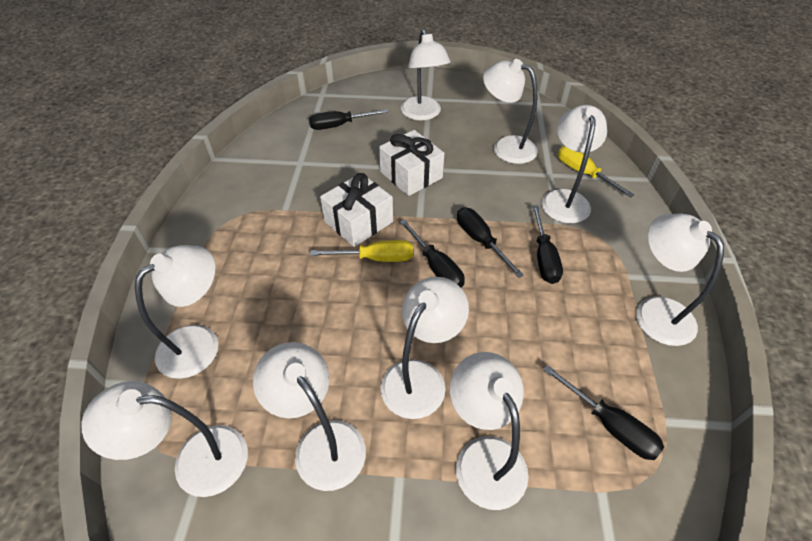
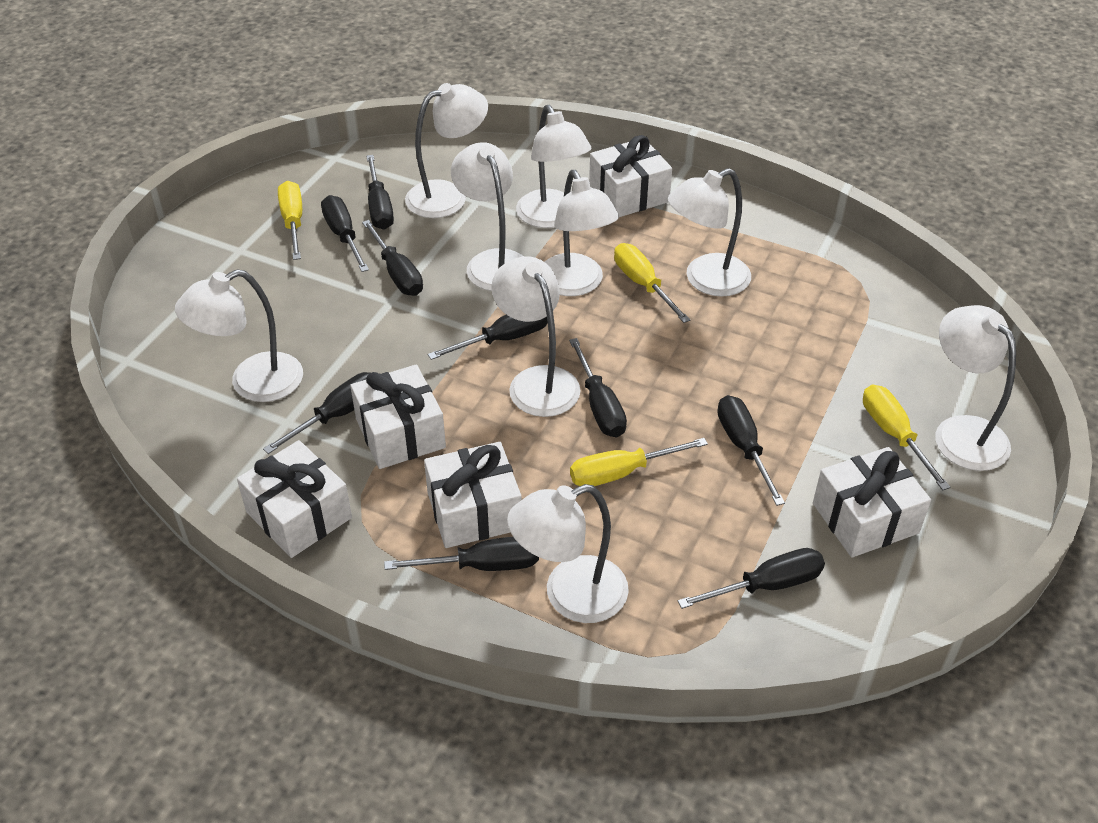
black screwdriver: [309,109,388,130] [400,219,465,287] [457,208,524,278] [532,205,563,284] [543,365,664,460] = 5 -> [263,372,370,454] [321,195,369,272] [362,220,423,296] [366,155,394,230] [384,537,539,571] [428,315,548,360] [569,338,627,437] [678,548,825,609] [717,395,785,506] = 9
white gift: [320,173,393,247] [379,130,444,196] = 2 -> [237,440,352,558] [350,365,446,469] [424,442,522,548] [589,135,672,217] [813,447,931,557] = 5
yellow screwdriver: [310,240,413,262] [558,146,635,197] = 2 -> [278,181,302,260] [570,438,708,486] [614,243,690,323] [863,385,951,490] = 4

